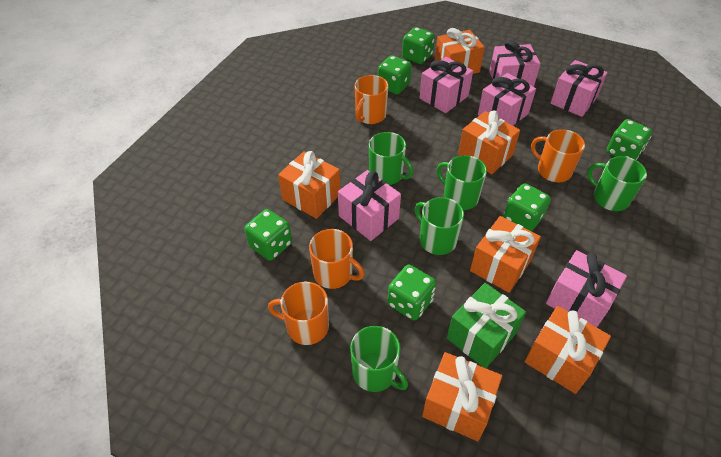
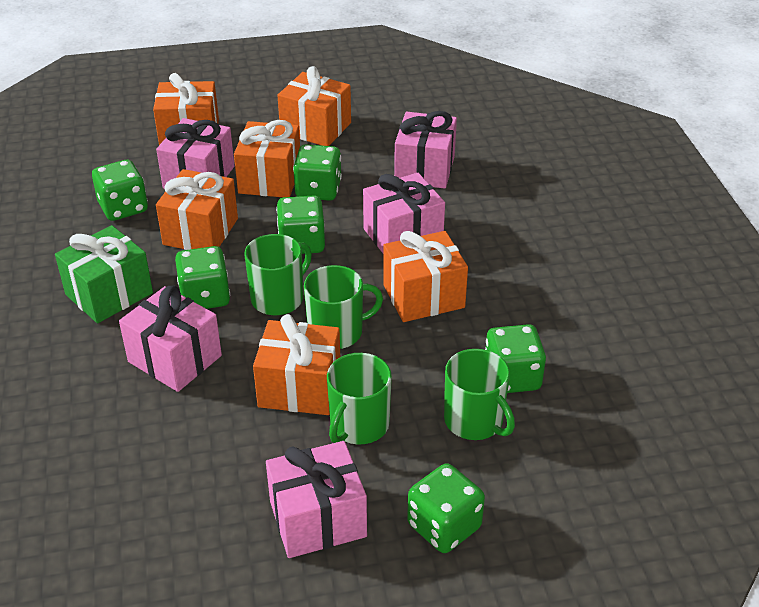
green mug: [350,326,408,392] [369,132,414,185] [415,197,464,255] [437,155,487,210] [587,156,647,211] = 5 -> [244,234,312,315] [304,265,383,349] [327,353,392,445] [444,349,515,440] = 4
orange mug: [268,282,329,345] [309,229,364,289] [355,75,389,124] [531,129,585,182] = 4 -> none = 0
pink gift: [338,170,401,241] [419,57,473,113] [478,73,536,126] [489,40,541,87] [546,250,627,327] [550,60,608,117] = 6 -> [119,286,222,392] [156,118,235,189] [266,441,367,558] [363,173,445,253] [394,111,457,189] = 5

